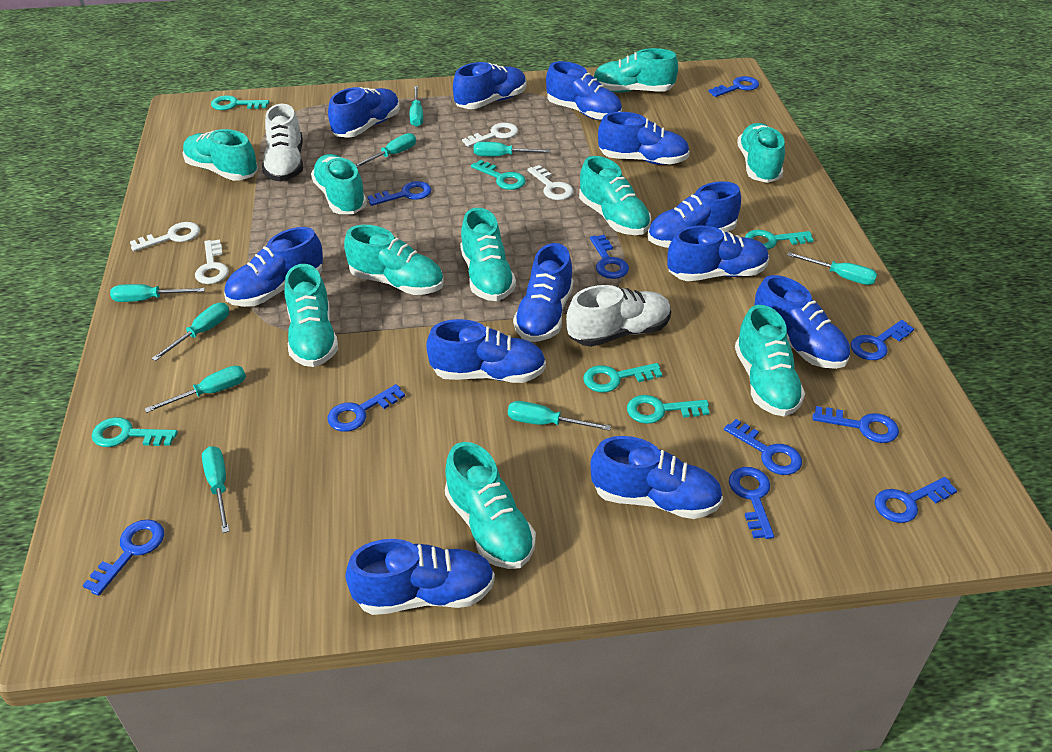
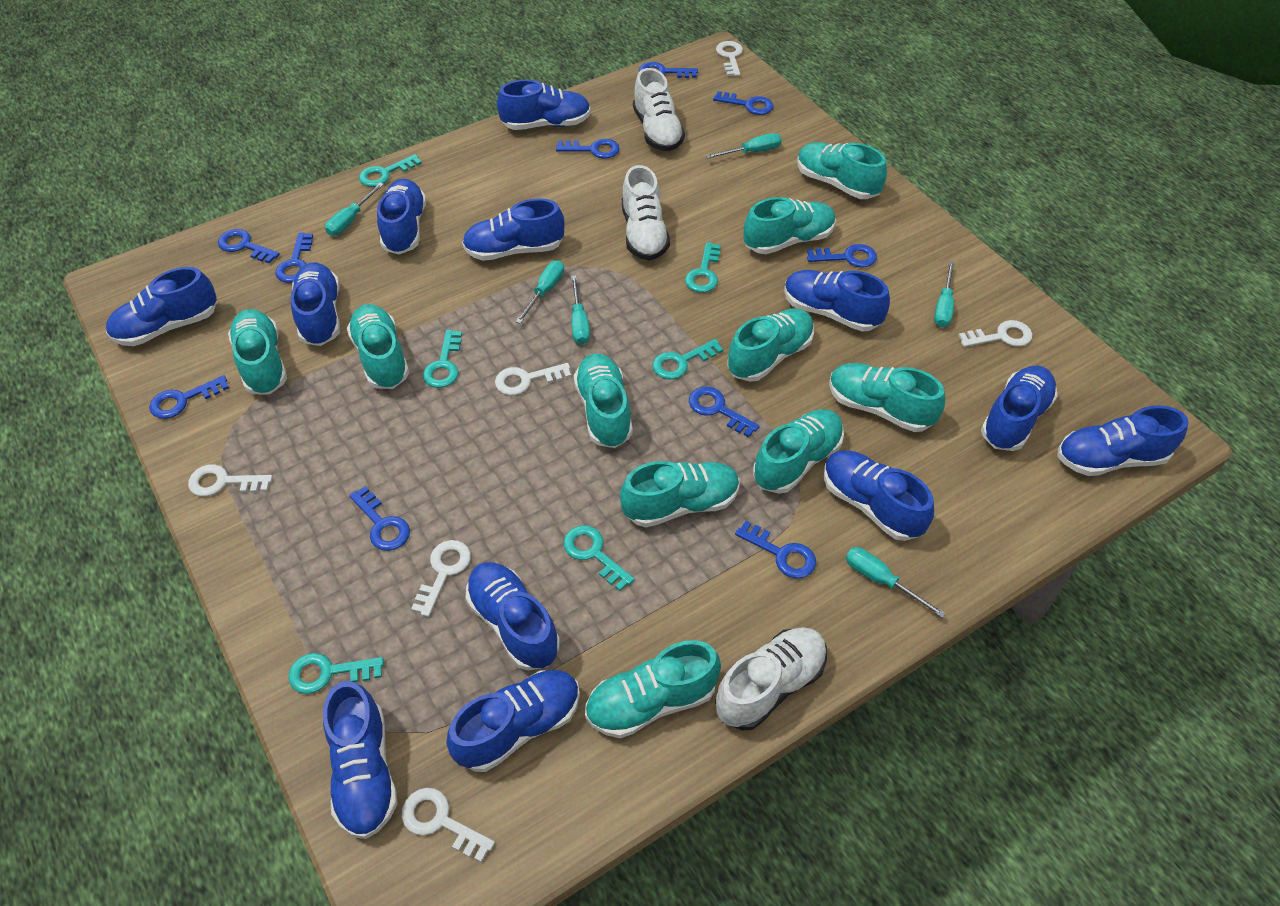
turquoise screwdriver: [110,284,205,302] [145,366,246,413] [151,302,229,361] [202,446,229,533] [355,133,416,167] [409,86,423,127] [474,142,551,156] [508,401,611,431] [787,252,877,285] = 9 -> [325,183,384,236] [516,260,564,324] [571,275,590,345] [706,133,781,158] [846,547,946,618] [934,261,955,327] = 6
white key: [130,222,200,252] [195,239,229,284] [462,123,518,147] [527,165,573,200] = 4 -> [188,464,273,496] [402,788,495,862] [411,540,471,617] [495,363,571,395] [716,41,743,76] [958,320,1032,347] = 6
white shoe: [262,104,303,182] [566,285,671,347] = 2 -> [622,165,670,261] [633,68,685,151] [715,627,827,731] = 3

